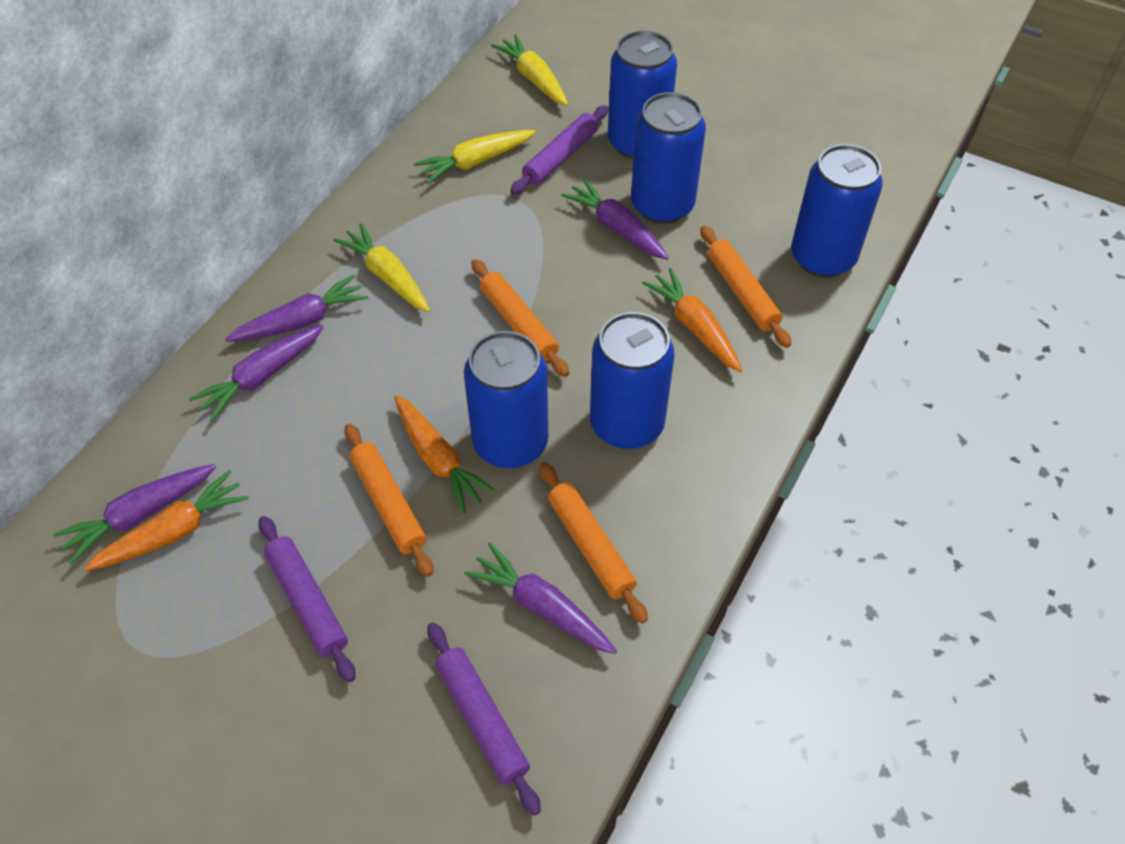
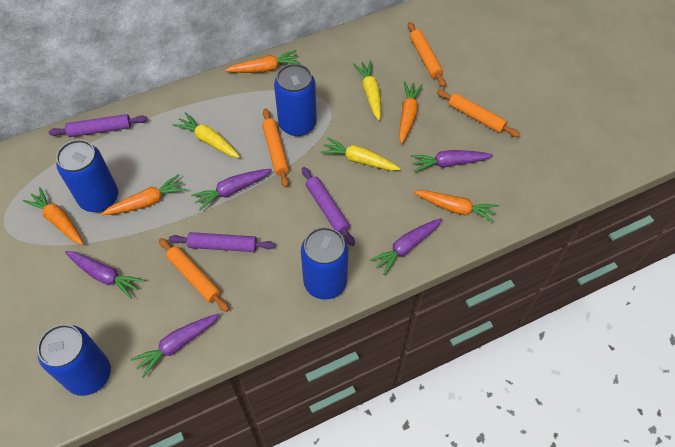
blue can: [464,331,548,468] [590,312,675,449] [608,30,677,159] [631,92,706,224] [791,144,883,277] = 5 -> [37,324,111,396] [56,140,118,212] [274,64,317,136] [301,227,349,300] = 4
orange carrot: [84,470,248,571] [394,395,497,514] [642,268,742,372] = 3 -> [22,187,84,245] [102,174,186,215] [225,50,301,73] [399,81,423,144] [414,190,499,223] = 5

